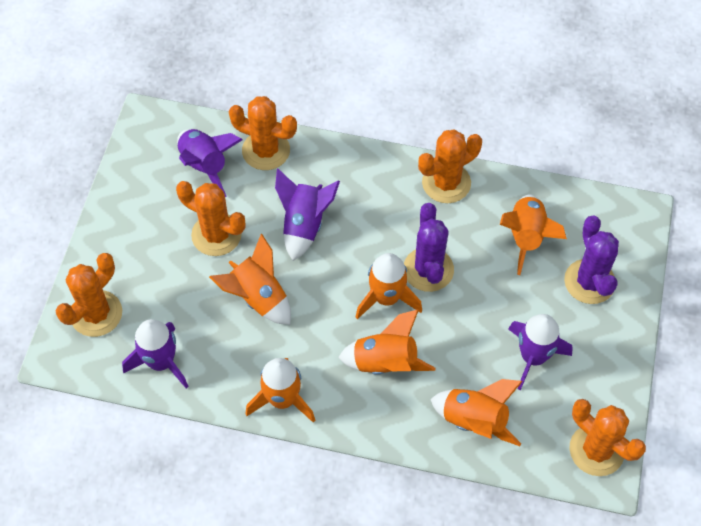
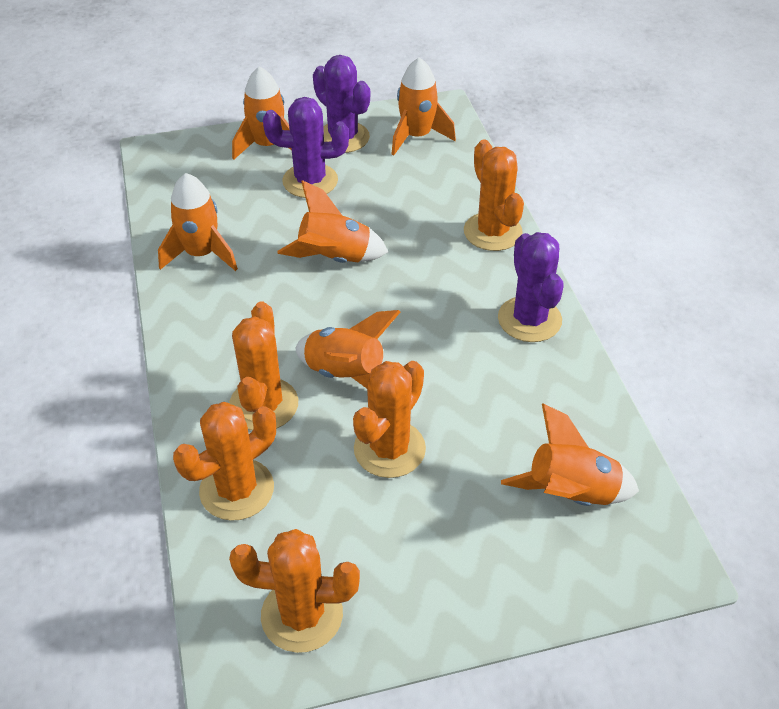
purple cactus: [404,203,454,292] [564,215,619,304] = 2 -> [263,97,349,198] [313,55,370,153] [498,232,564,342] = 3
purple rocket: [122,319,189,389] [177,129,242,197] [275,168,340,261] [508,314,573,390] = 4 -> none = 0

